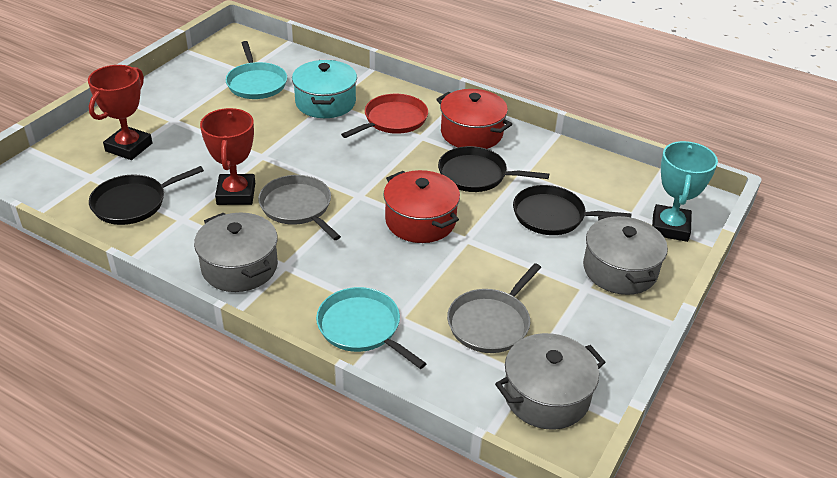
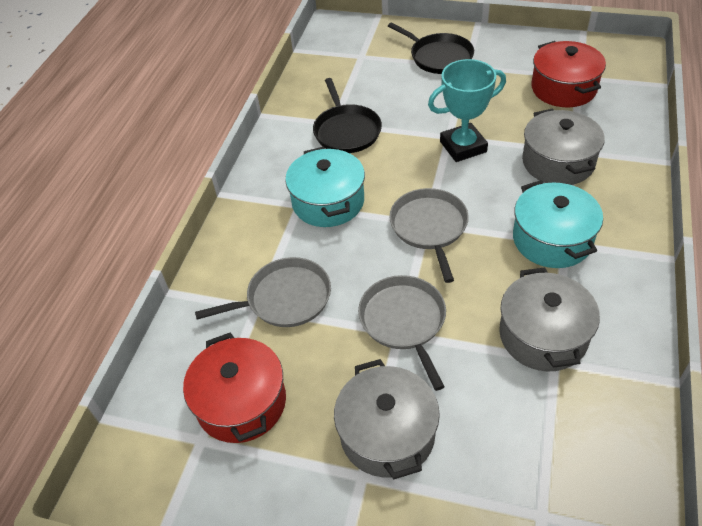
black pan: [89,166,204,225] [438,146,549,192] [513,185,631,235] = 3 -> [313,78,382,153] [388,22,474,74] = 2
grey pan: [258,175,341,240] [447,263,541,353] = 2 -> [195,257,331,327] [358,275,446,391] [389,188,469,283] = 3
red pan: [341,94,428,138] = 1 -> none = 0
red trophy: [88,65,152,160] [200,108,255,205] = 2 -> none = 0
turquoise pan: [226,41,287,99] [316,287,427,369] = 2 -> none = 0
turquoise pot: [292,60,357,118] = 1 -> [285,147,365,227] [513,180,603,268] = 2

